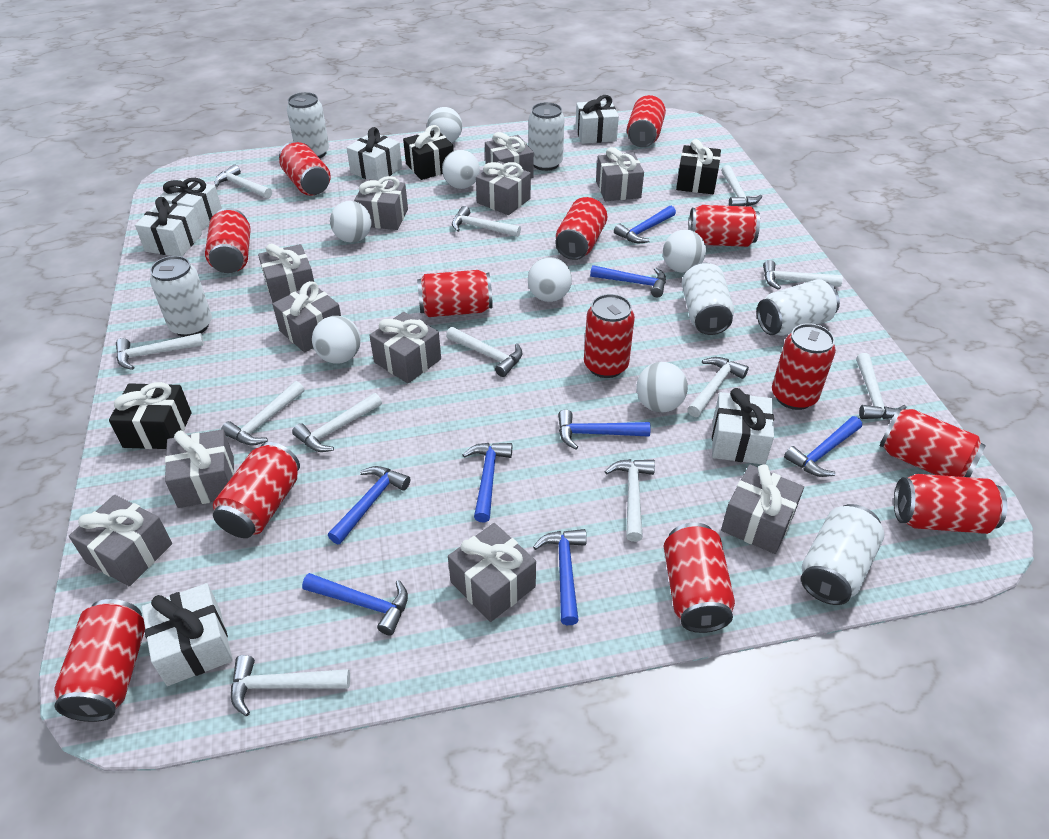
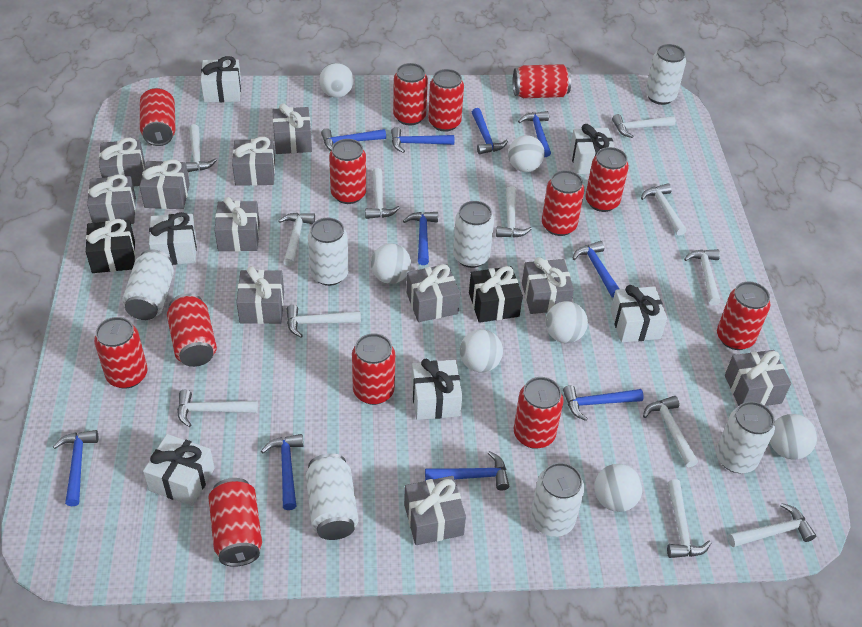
black gift: [109,382,191,449] [403,125,454,180] [676,139,721,194] = 3 -> [86,219,135,273] [469,266,523,323] = 2
blue hammer: [302,573,408,635] [328,466,410,544] [462,443,512,523] [533,529,587,625] [558,409,651,449] [590,265,666,297] [614,206,676,243] [784,416,862,477] = 8 -> [53,430,98,506] [261,434,303,510] [321,128,386,151] [391,127,454,153] [403,212,438,265] [425,451,509,491] [472,108,508,154] [518,111,551,157] [563,385,644,421] [572,241,620,298] = 10
white can: [150,256,212,337] [287,92,329,158] [529,102,565,171] [682,263,734,335] [757,279,840,336] [801,504,885,605] = 6 -> [122,249,174,320] [306,453,358,540] [308,218,349,286] [453,201,494,268] [530,463,584,537] [646,44,686,105] [716,401,775,473] = 7

